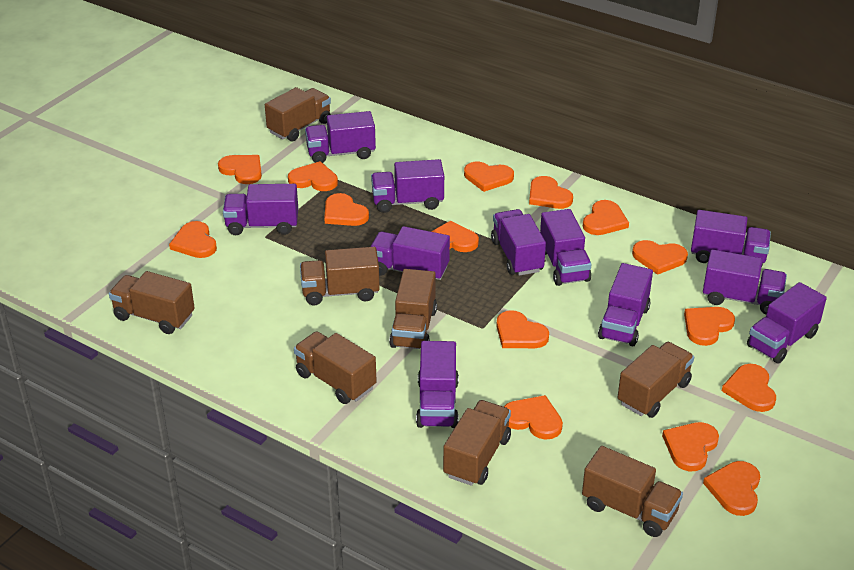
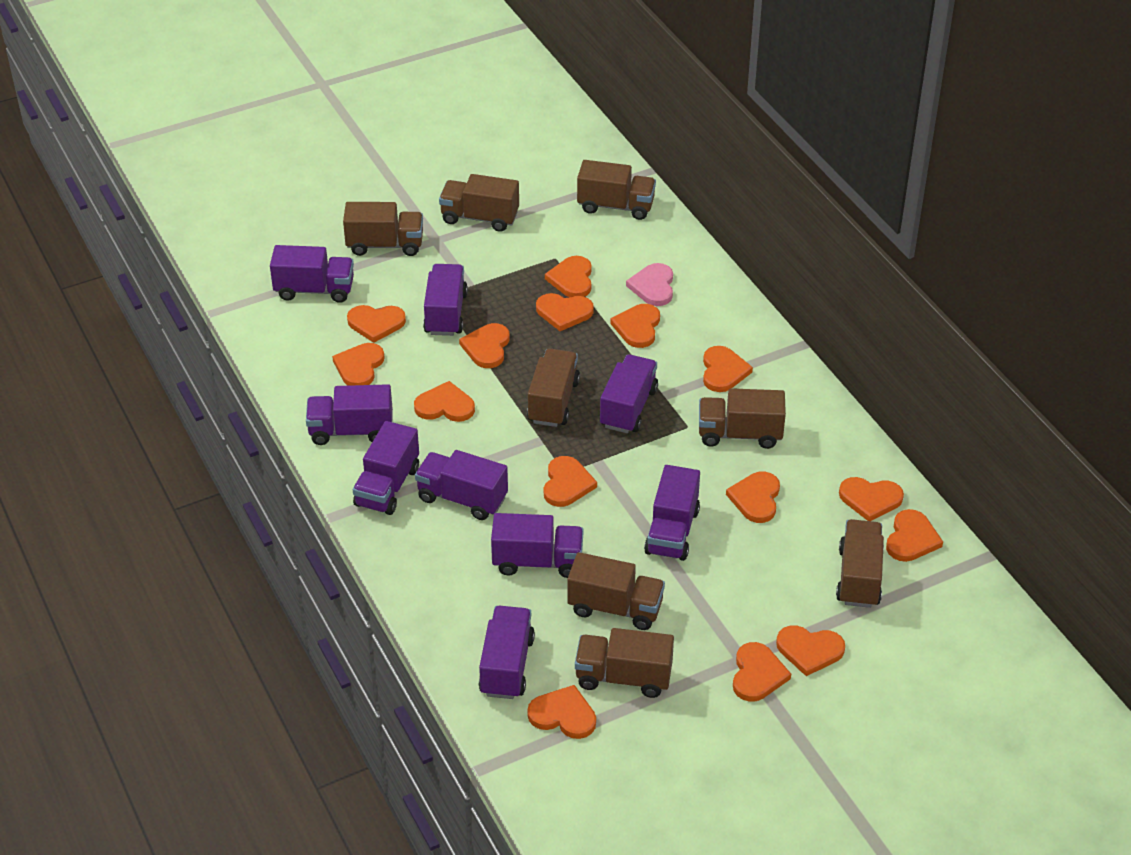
pink heart: none = 0 -> [626,263,673,306] = 1
purple truck: [223,184,298,235] [305,111,376,163] [370,226,450,280] [371,159,444,213] [416,341,459,428] [491,209,546,276] [540,209,591,286] [598,263,653,346] [691,210,771,268] [703,249,787,314] [747,282,827,363] = 11 -> [270,245,354,303] [306,384,393,445] [353,421,419,515] [415,450,508,520] [423,264,468,336] [479,606,535,699] [491,513,583,578] [600,355,658,433] [644,465,700,561] = 9

